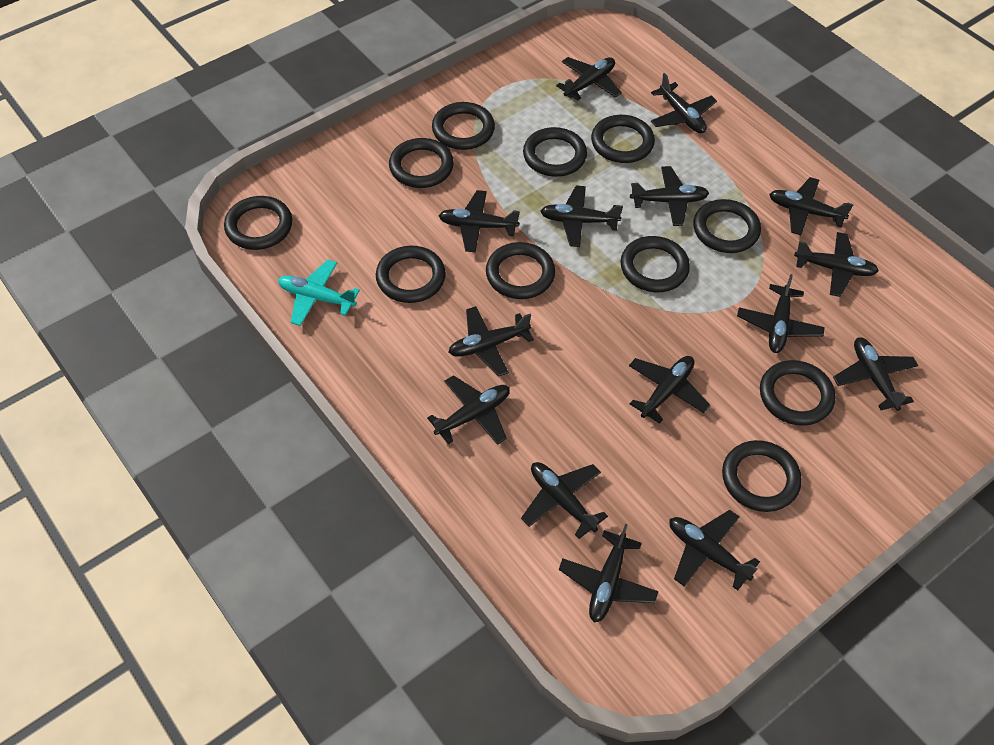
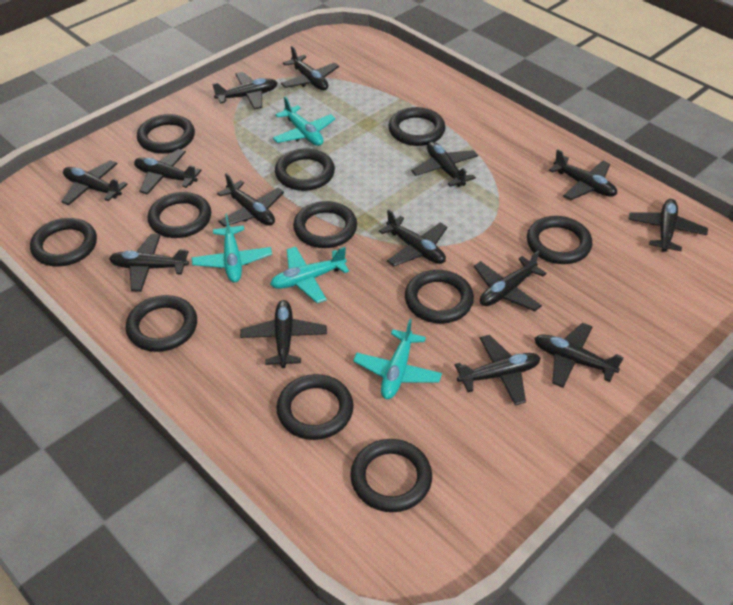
black plane: [427,375,510,445] [439,190,520,253] [449,306,534,377] [521,462,608,539] [540,185,623,247] [556,57,622,100] [559,524,659,622] [629,356,710,424] [630,166,709,226] [651,73,717,133] [670,510,760,590] [737,274,825,353] [769,177,854,235] [794,232,879,297] [833,337,919,411] = 15 -> [61,160,128,205] [109,234,189,292] [134,149,202,195] [212,72,277,110] [217,173,284,227] [240,300,327,368] [281,46,339,90] [379,209,447,266] [411,141,478,187] [455,335,540,405] [474,251,547,311] [534,323,624,388] [549,149,617,200] [628,199,708,252] = 14
turquoise plane: [278,260,360,326] = 1 -> [192,214,272,282] [270,247,349,303] [273,97,336,146] [353,319,442,399] = 4

